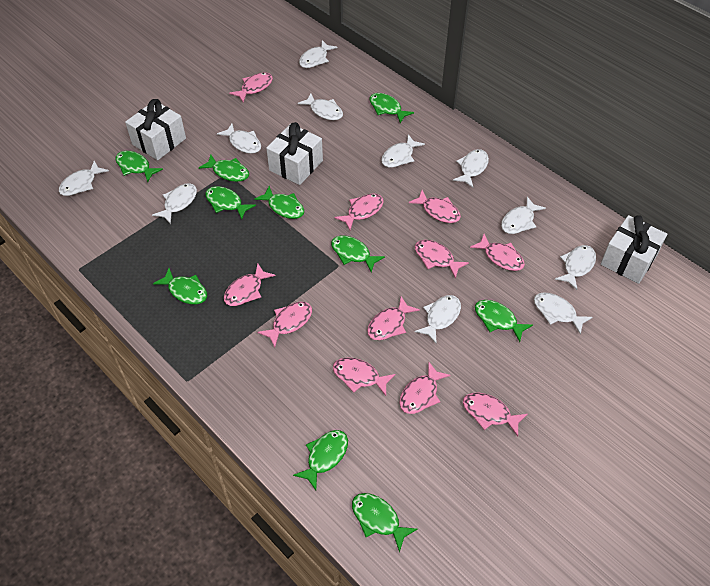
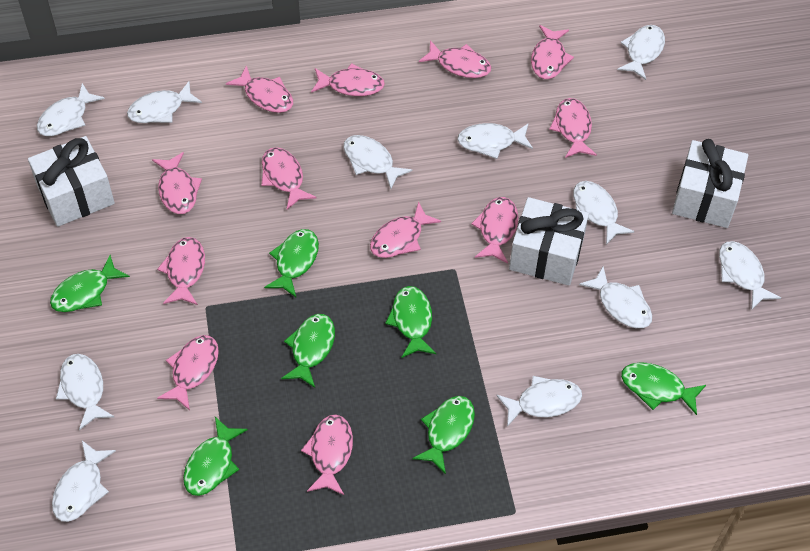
green fish: [115,151,163,182] [153,268,207,304] [199,155,249,182] [205,186,256,220] [254,186,304,219] [293,430,348,490] [331,235,385,273] [352,493,418,553] [369,93,414,123] [475,300,533,342] = 10 -> [50,255,130,312] [183,417,248,496] [264,229,319,297] [281,314,335,388] [385,286,436,358] [412,396,475,474] [621,362,706,415] = 7
pink fish: [224,264,276,306] [229,72,273,102] [258,302,312,347] [333,357,396,396] [334,193,384,230] [367,296,420,340] [399,361,451,414] [409,190,461,223] [415,240,469,279] [463,393,528,436] [470,234,525,271] = 11 -> [152,152,202,214] [157,237,205,305] [157,335,219,410] [226,65,293,113] [261,147,316,209] [301,415,353,495] [311,63,385,96] [370,201,441,258] [419,40,491,78] [471,197,518,263] [531,25,574,79] [549,98,597,158] = 12

